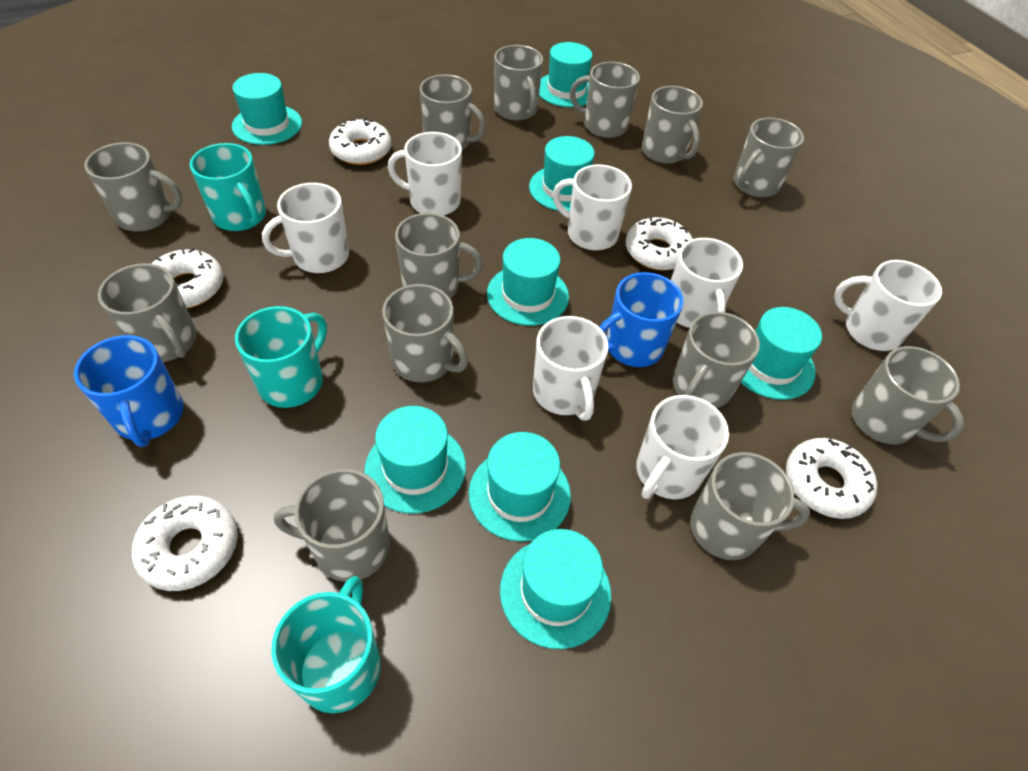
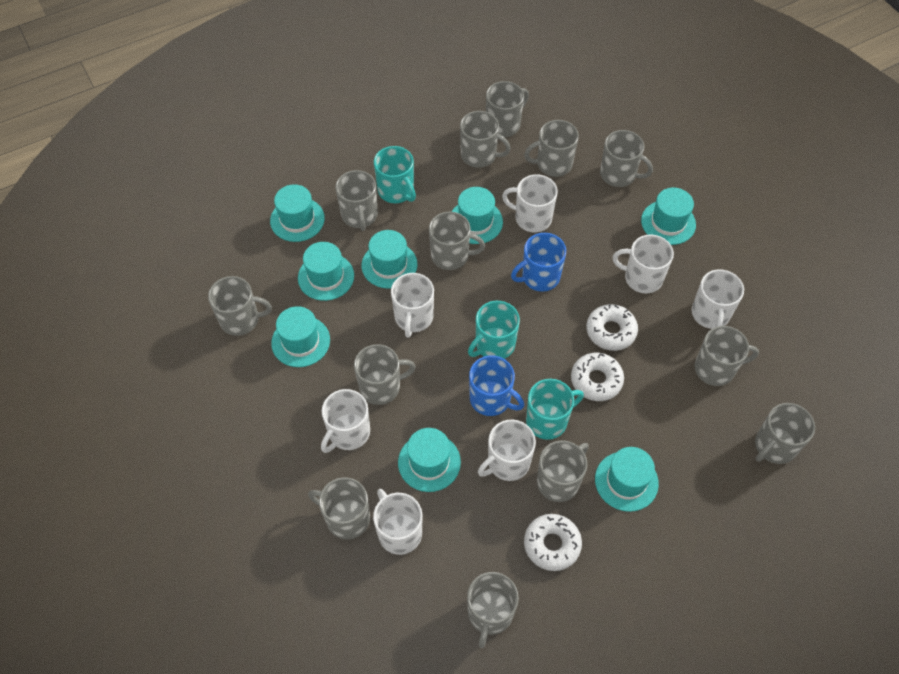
white donut: [132,496,238,591] [152,248,223,308] [329,118,392,165] [626,216,693,271] [786,438,877,519] = 5 -> [524,514,582,571] [571,353,624,401] [586,304,638,351] = 3

